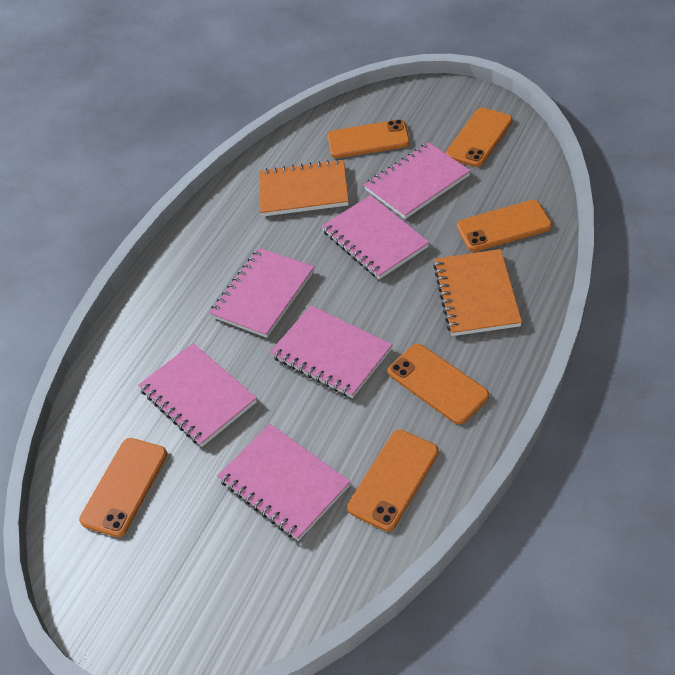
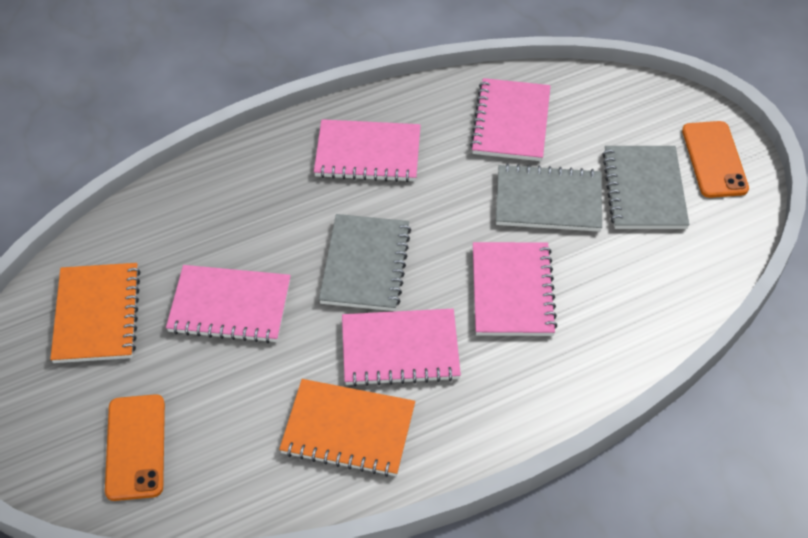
grey notebook: none = 0 -> [319,214,411,311] [496,163,602,232] [602,146,689,229] = 3
orange phone: [79,438,167,537] [328,119,410,158] [347,430,439,531] [388,344,489,424] [446,108,513,167] [457,200,552,252] = 6 -> [105,394,165,501] [682,121,749,198] = 2
pink notebook: [138,343,257,447] [209,248,314,338] [217,424,350,541] [270,305,392,398] [321,195,429,279] [364,142,471,219] = 6 -> [166,265,291,343] [314,119,421,182] [342,309,461,387] [470,78,551,161] [473,242,557,336] = 5

